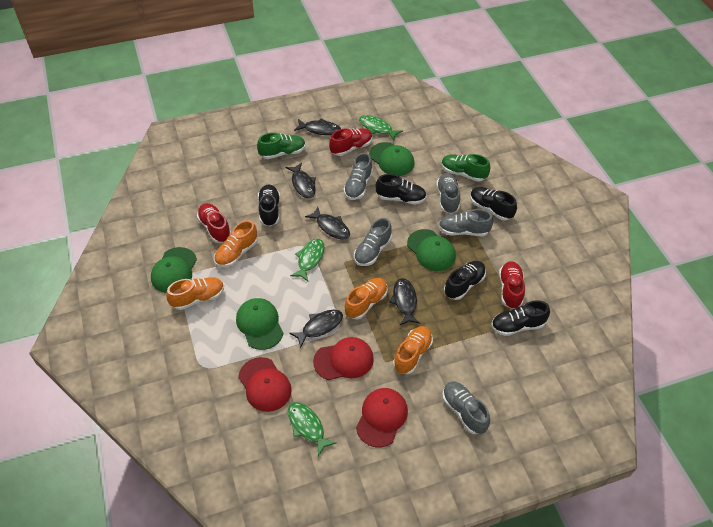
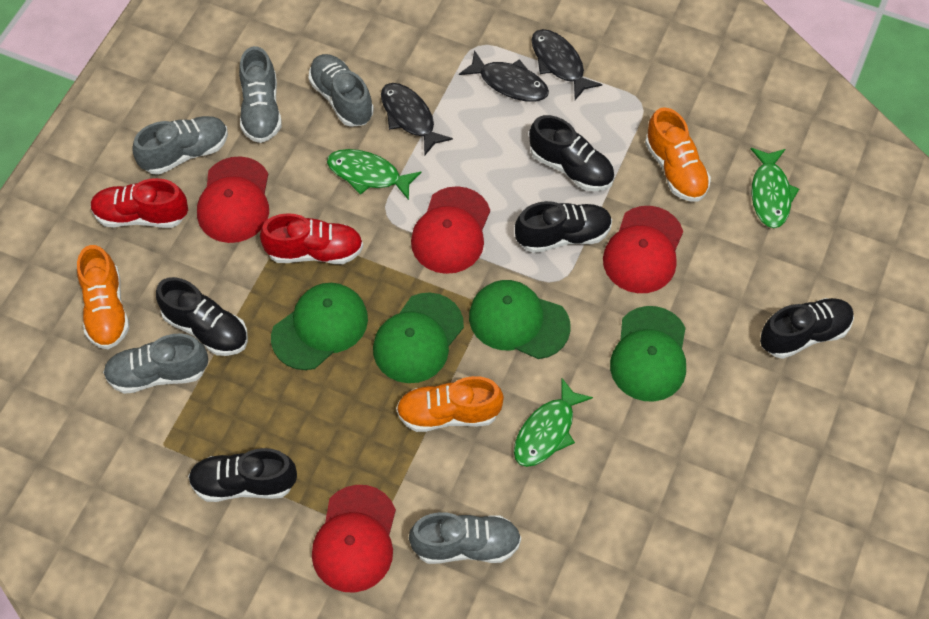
black fish: [285,163,316,198] [289,310,343,348] [294,118,341,135] [305,207,350,239] [389,278,420,325] = 5 -> [381,83,453,155] [459,50,549,102] [532,29,602,100] = 3
green shoe: [257,132,306,159] [441,154,490,182] = 2 -> none = 0
orange shoe: [166,277,224,310] [214,220,258,267] [345,278,388,319] [393,326,433,374] = 4 -> [77,245,129,349] [396,376,504,432] [645,107,711,202] = 3
red cap: [238,357,292,412] [313,337,374,380] [356,388,408,447] = 3 -> [197,156,269,243] [312,485,396,593] [411,186,490,274] [603,206,683,293] = 4
red shoe: [197,203,231,243] [329,128,373,156] [499,261,525,309] = 3 -> [90,178,188,228] [260,213,363,264] = 2

